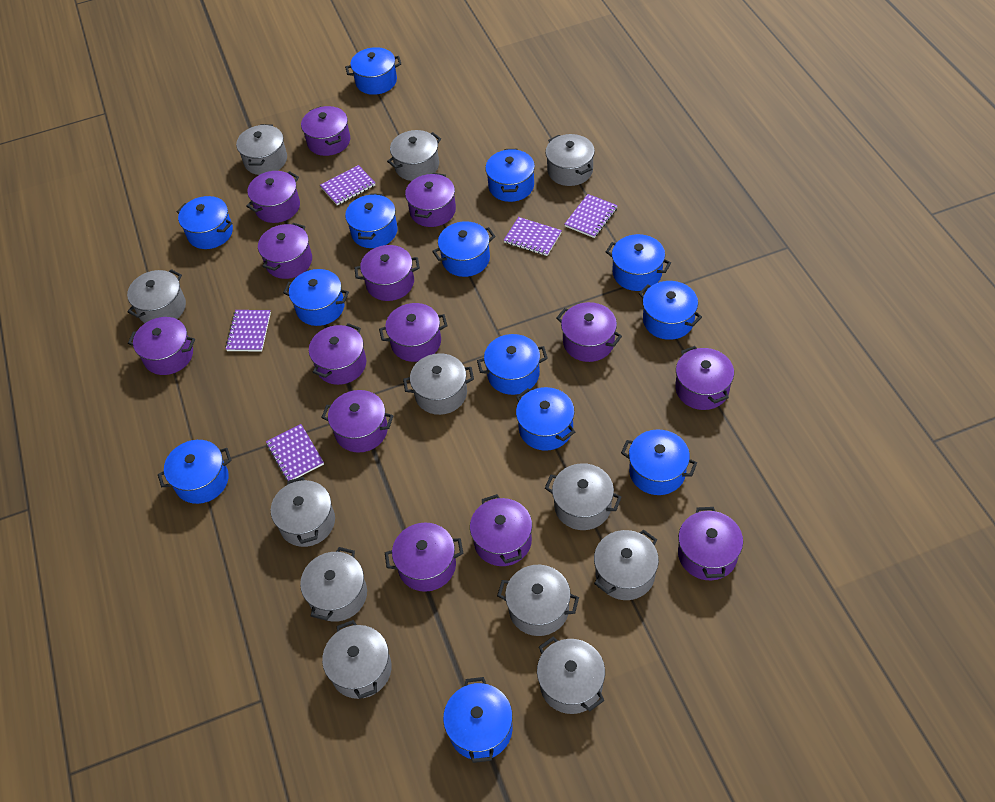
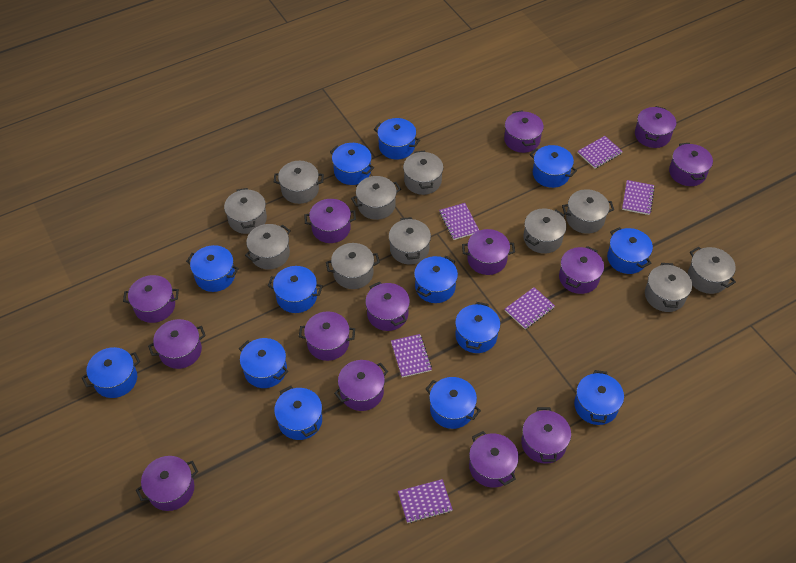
grey pot: [127,269,186,323] [236,124,287,175] [271,477,335,547] [300,547,367,622] [322,620,392,699] [387,130,441,181] [403,353,474,415] [497,565,579,636] [537,637,605,714] [545,134,595,186] [545,463,622,530] [594,530,659,600] = 12 -> [224,188,267,234] [245,224,291,270] [274,161,324,204] [326,243,380,289] [351,176,401,220] [389,217,431,264] [403,151,443,195] [523,209,567,254] [562,189,614,234] [645,263,692,312] [688,247,736,294] = 11
purple notebook: [225,310,271,351] [266,424,324,481] [320,165,375,205] [504,217,562,256] [565,194,618,238] = 5 -> [391,334,432,378] [398,479,453,523] [439,203,479,240] [505,287,555,329] [578,136,623,169] [622,180,655,215] = 6

